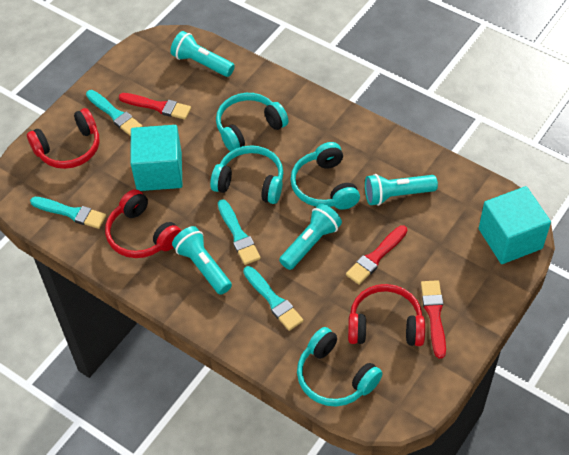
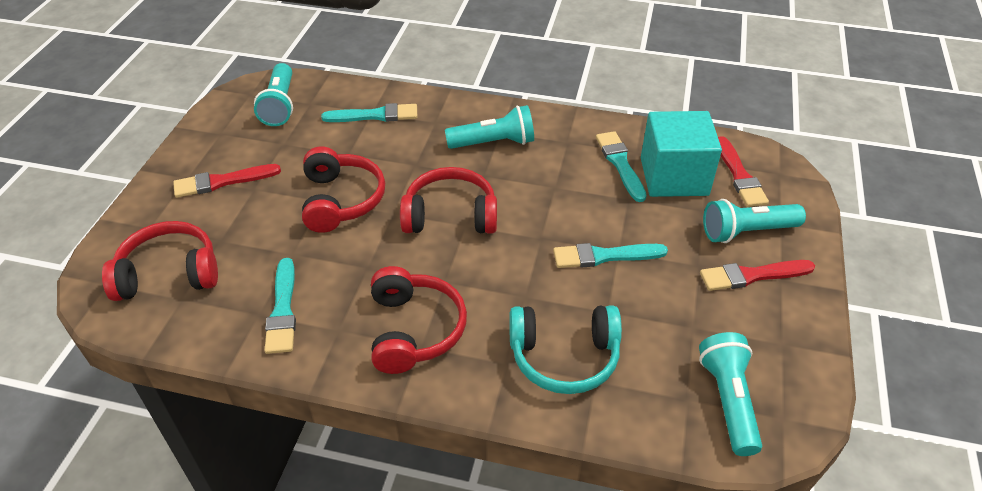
red headphones: [27,108,100,169] [105,189,181,258] [348,284,425,346] = 3 -> [102,221,218,301] [302,146,385,233] [371,266,467,374] [400,167,497,234] = 4
turquoise cube: [130,125,182,191] [479,186,551,264] = 2 -> [641,111,722,197] = 1
turquoise headphones: [210,145,283,204] [216,93,289,152] [290,142,360,210] [297,327,383,406] = 4 -> [509,305,622,394] = 1

